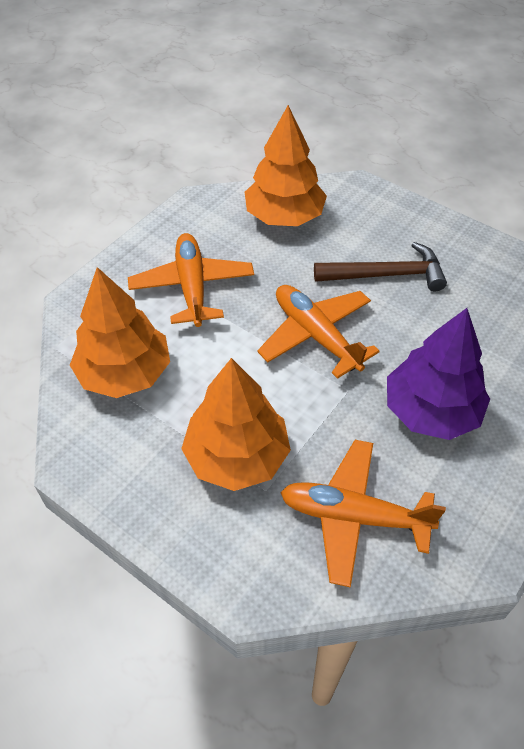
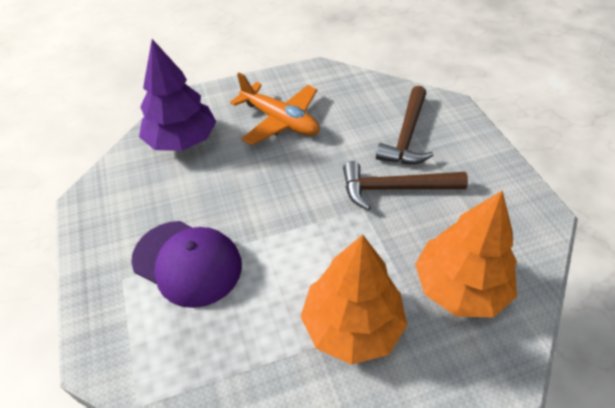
brown hammer: [314,242,447,291] = 1 -> [343,161,468,210] [376,86,434,164] = 2
orange plane: [128,233,254,327] [257,285,380,379] [280,440,446,588] = 3 -> [230,73,320,145] = 1
orange tree: [70,267,170,398] [181,358,291,491] [245,105,327,226] = 3 -> [300,235,407,365] [415,191,517,318] = 2
purple cap: none = 0 -> [131,221,242,308] = 1

